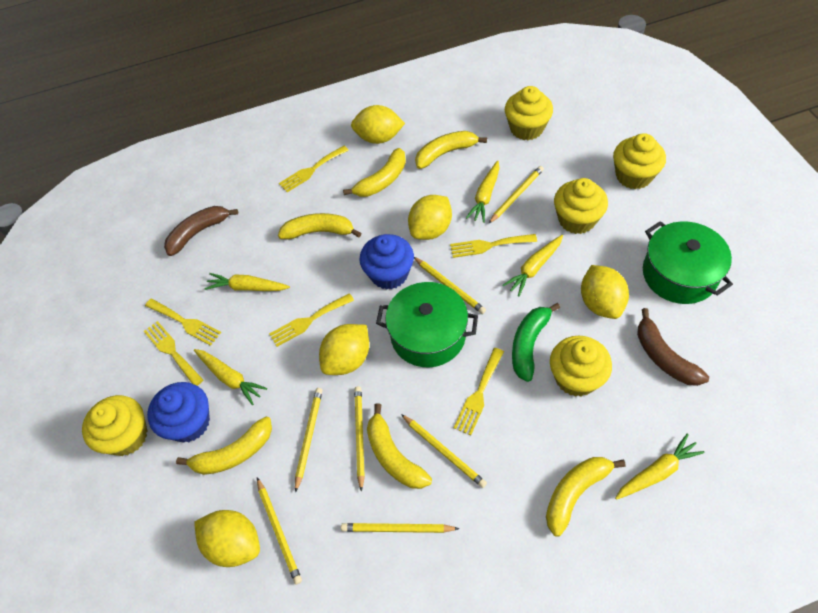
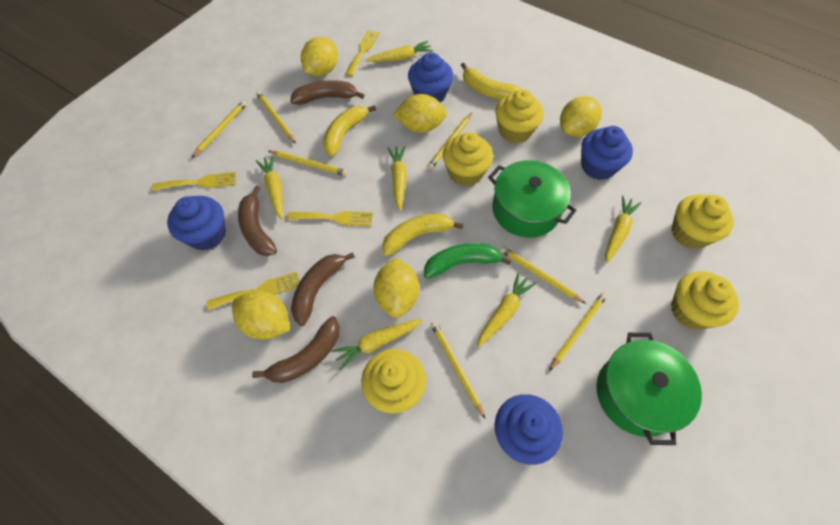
blue cupcake: [147,382,210,443] [360,234,414,290] = 2 -> [167,196,226,251] [408,52,453,103] [495,394,563,465] [581,126,633,180] = 4
brown banana: [164,206,238,256] [637,308,709,386] = 2 -> [238,186,277,256] [252,316,340,383] [290,80,364,105] [291,253,355,326] = 4
yellow banana: [176,416,272,475] [278,213,361,239] [343,148,406,197] [367,403,432,489] [415,131,487,169] [546,457,626,537] = 6 -> [323,105,376,157] [382,213,463,256] [461,63,521,100] = 3
yellow carrot: [194,349,267,405] [204,273,290,291] [466,161,499,223] [502,235,563,296] [615,433,705,500] = 5 -> [256,155,283,220] [331,319,423,370] [366,41,433,62] [387,146,407,211] [477,272,536,348] [605,195,641,264] = 6
yellow fork: [144,321,203,386] [145,299,221,346] [269,293,354,347] [279,146,349,192] [450,234,537,258] [454,348,504,435] = 6 -> [152,172,236,191] [207,272,300,310] [287,211,373,226] [346,30,379,76] = 4

